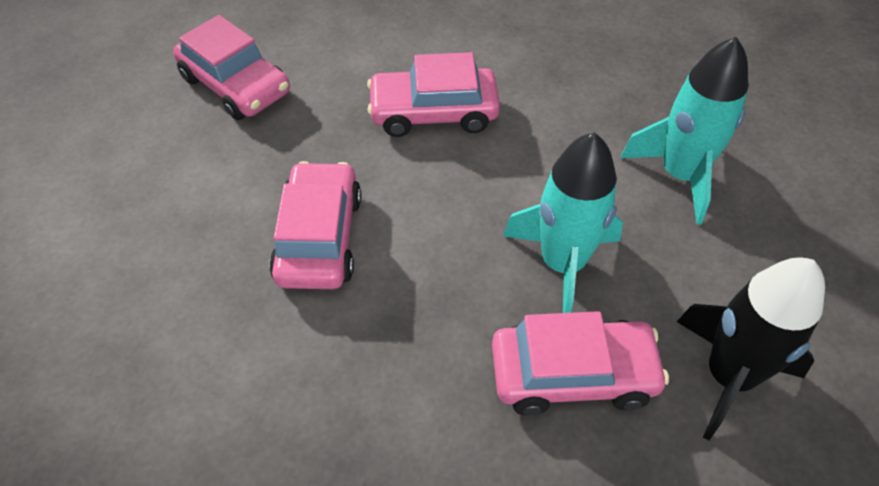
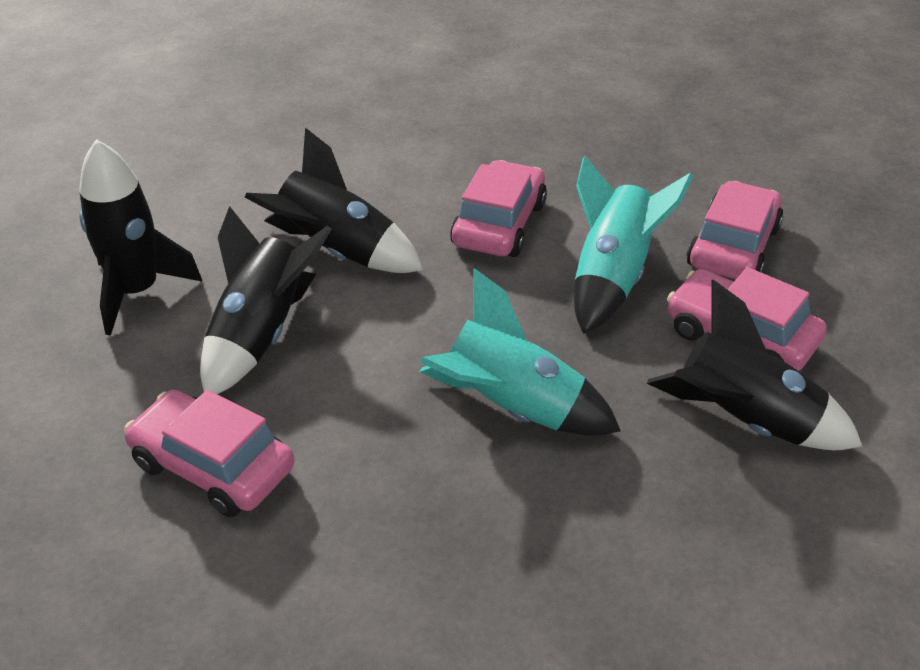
black rocket: [677,257,825,440] = 1 -> [79,139,202,335] [200,206,332,394] [244,128,423,273] [646,279,862,450] = 4

